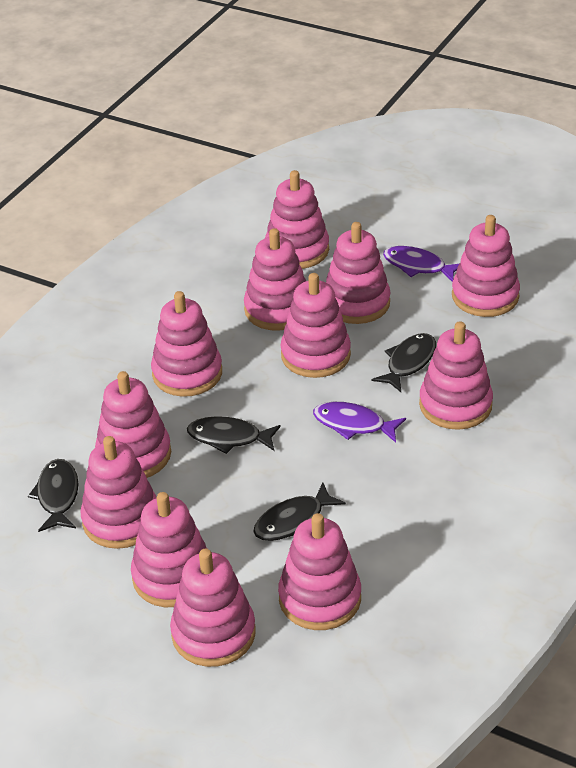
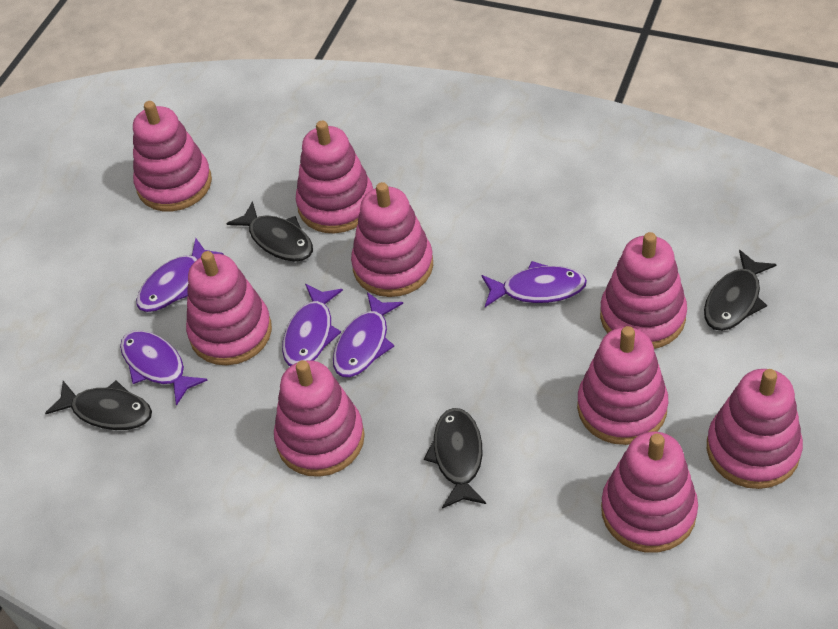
pink stacking toy: [81,436,157,549] [95,371,171,478] [131,492,207,607] [151,291,222,397] [170,549,256,667] [244,228,306,331] [265,170,329,269] [278,513,361,630] [281,273,351,378] [326,222,391,324] [419,321,493,430] [452,215,520,317] = 12 -> [133,101,212,211] [186,251,272,365] [274,360,365,477] [296,121,373,233] [351,182,433,297] [577,326,668,445] [600,232,687,349] [601,432,698,553] [707,369,803,489] = 9
purple fish: [313,402,406,443] [383,246,459,282] = 2 -> [120,330,208,406] [136,238,224,312] [282,284,343,366] [333,292,403,377] [481,261,587,307] = 5

